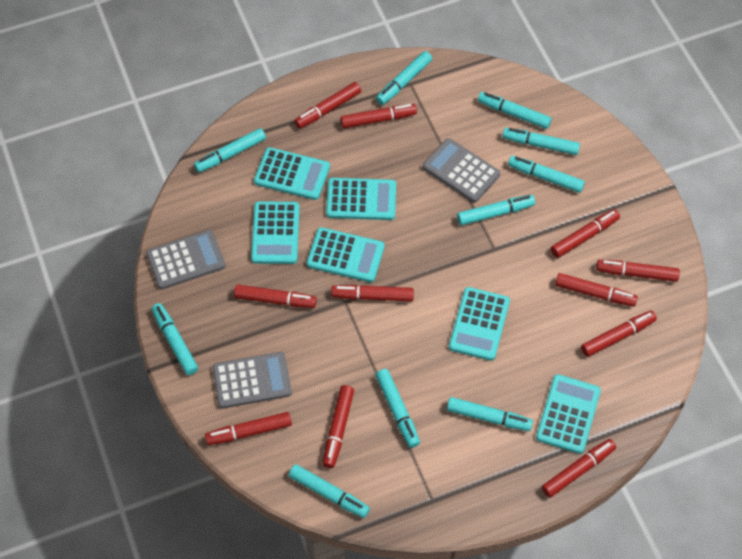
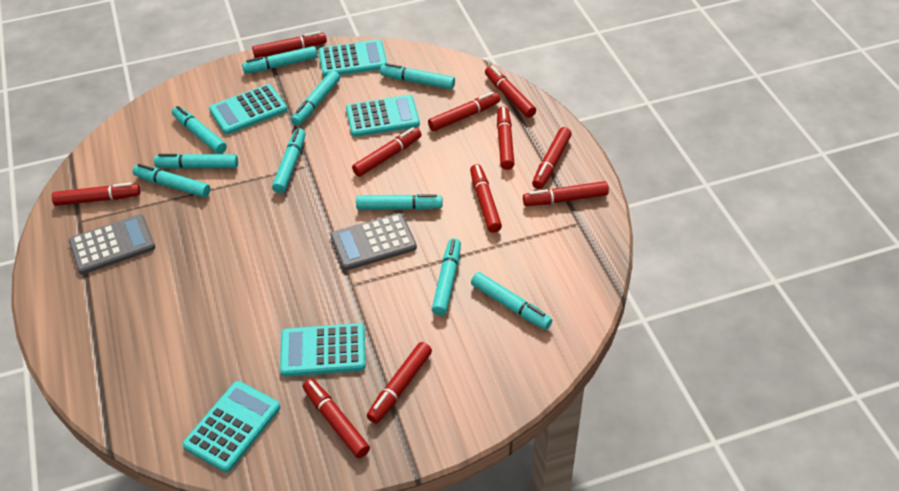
grey calculator: [146,230,226,289] [213,352,292,409] [423,138,500,202] = 3 -> [69,214,155,275] [330,213,417,270] = 2
turquoise calculator: [251,201,300,264] [254,147,330,200] [307,227,385,282] [326,178,396,220] [449,287,510,361] [536,374,601,454] = 6 -> [183,381,280,472] [209,84,287,134] [280,323,366,377] [319,39,387,77] [346,95,420,137] = 5

